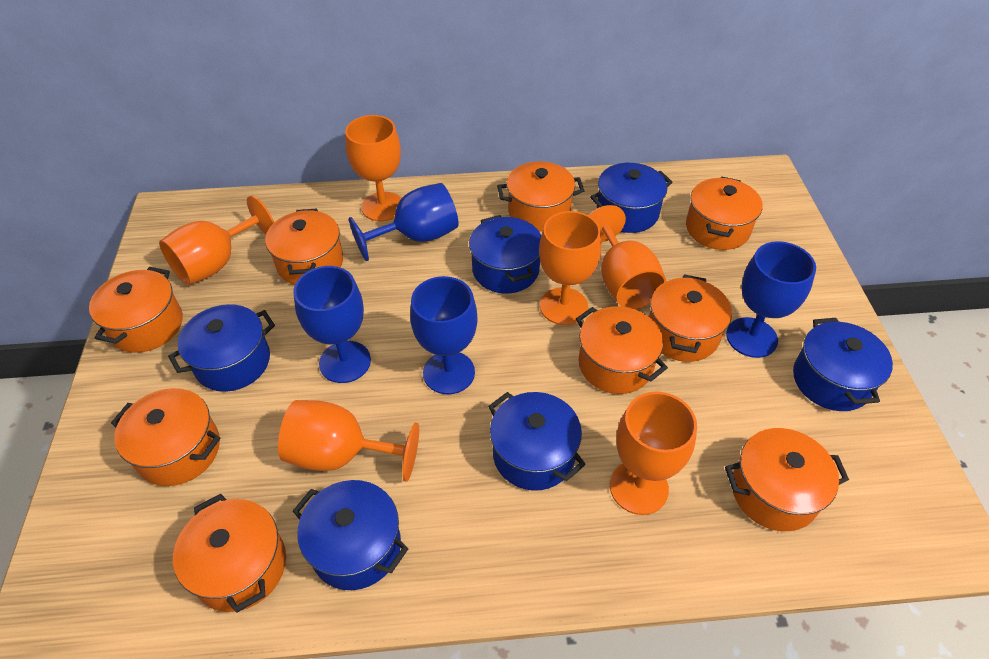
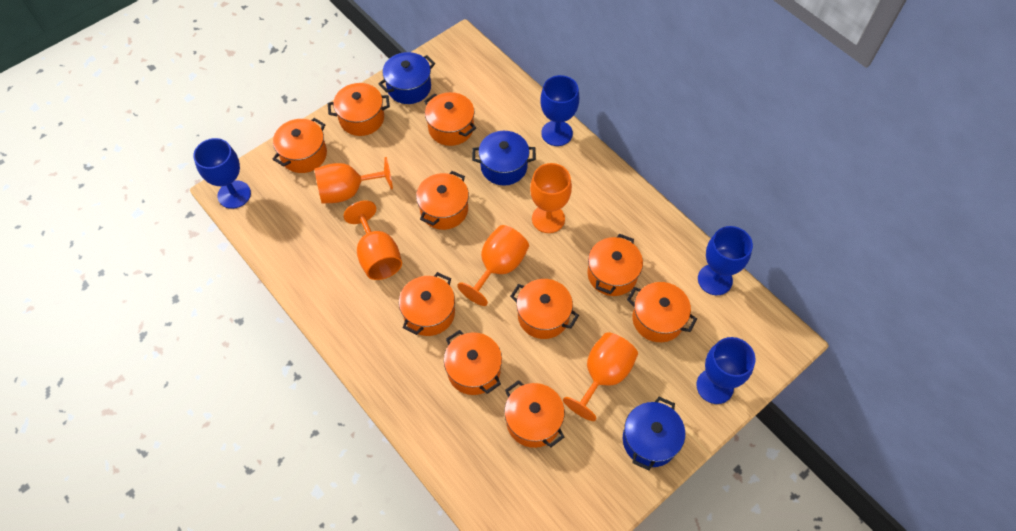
blue pot: [168,304,275,392] [293,480,409,590] [469,215,541,294] [488,392,586,491] [590,163,672,233] [793,318,893,411] = 6 -> [378,52,435,104] [472,131,536,186] [623,397,685,470] = 3
orange goblet: [159,195,274,285] [278,400,419,482] [345,115,402,221] [539,211,601,325] [589,205,666,309] [610,391,697,515] = 6 -> [315,157,393,204] [343,200,402,280] [457,225,529,306] [530,163,572,233] [563,332,638,421] = 5
orange pot: [89,267,183,353] [111,388,220,486] [173,494,286,613] [265,209,343,285] [497,161,584,232] [576,306,668,394] [649,274,732,362] [686,176,763,250] [725,428,849,531] = 9 -> [273,118,327,173] [328,83,390,136] [399,272,455,336] [416,171,469,230] [424,92,476,146] [444,330,502,395] [504,380,565,448] [510,279,579,339] [587,234,643,296] [627,282,697,342] = 10

